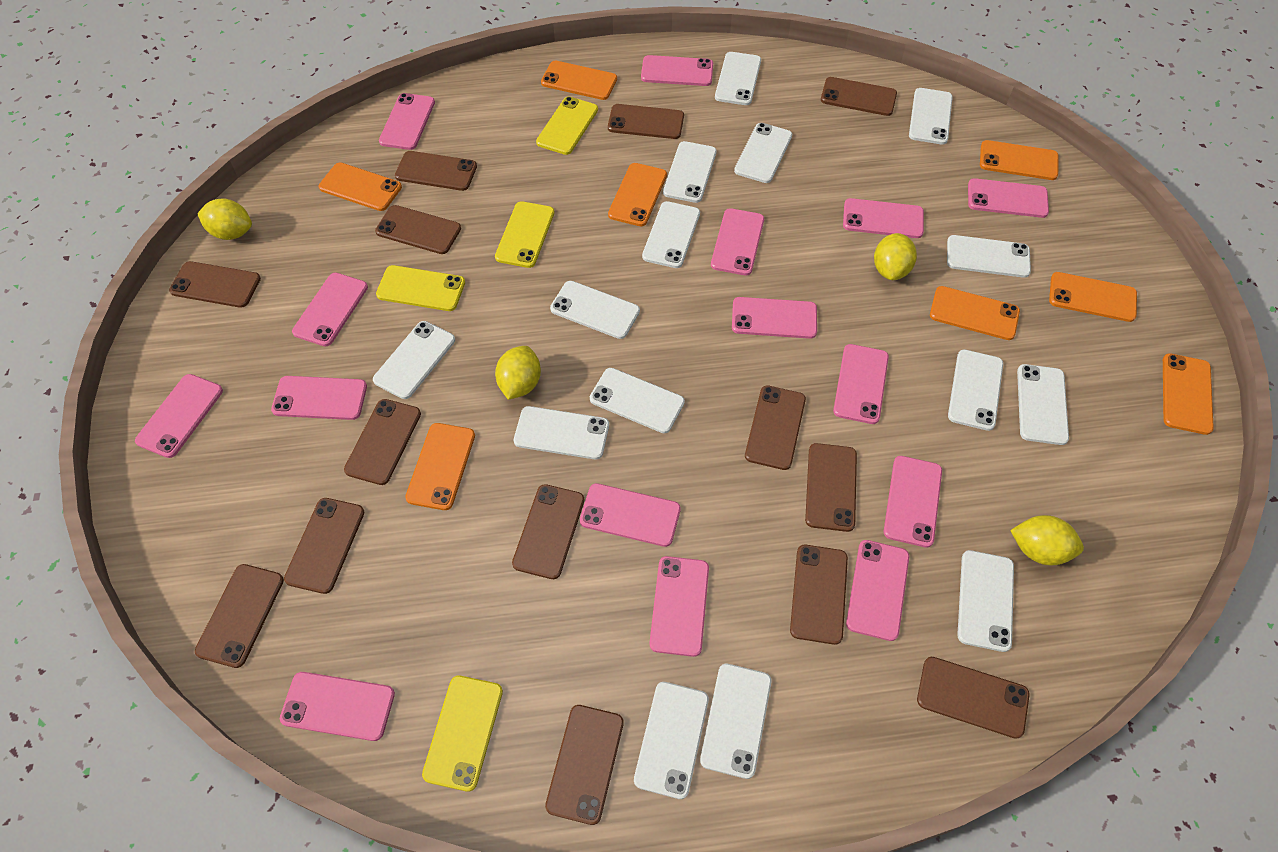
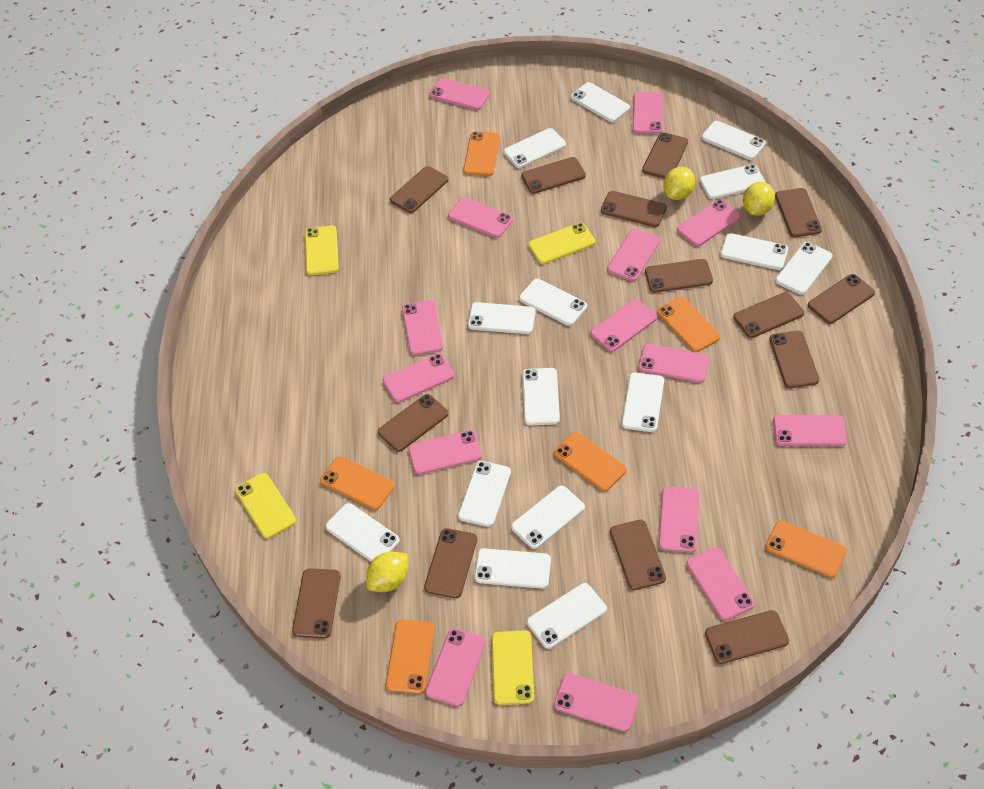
orange phone: [319,163,402,211] [405,423,475,510] [541,61,617,100] [608,163,667,227] [930,286,1020,340] [980,140,1058,180] [1049,272,1137,322] [1163,353,1214,435] = 8 -> [320,456,395,510] [386,619,435,694] [463,132,500,176] [554,432,627,491] [657,297,720,352] [765,520,847,578] = 6
yellow lemon: [197,198,252,240] [495,346,541,400] [874,233,917,280] [1010,515,1084,565] = 4 -> [366,552,408,592] [663,167,695,200] [743,182,775,216] = 3

